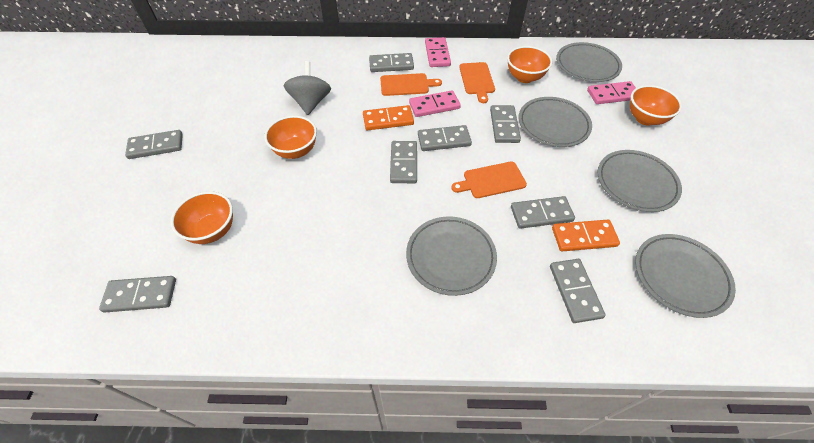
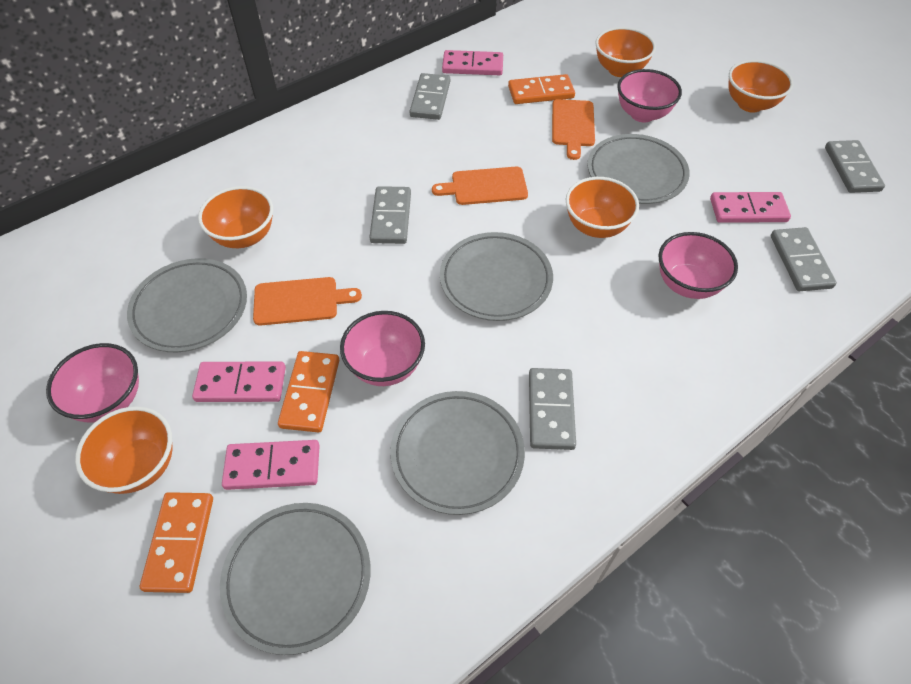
grey domino: [99,276,176,313] [125,130,183,159] [369,53,414,72] [390,141,417,183] [418,125,472,151] [490,105,521,143] [511,196,575,229] [550,259,606,323] = 8 -> [369,186,411,244] [410,73,450,120] [529,368,576,450] [771,227,837,291] [825,140,885,193] = 5
grey spinning top: [284,61,331,115] = 1 -> none = 0
orange bowl: [171,191,233,244] [264,116,317,159] [507,46,552,83] [630,85,682,126] = 4 -> [75,406,173,494] [198,186,273,248] [566,177,639,238] [595,27,656,77] [729,60,793,113] = 5
orange domino: [363,105,414,130] [552,220,620,251] = 2 -> [140,492,213,593] [278,351,339,433] [508,74,575,104] = 3
pink bowl: none = 0 -> [46,343,139,423] [340,311,425,386] [617,69,682,123] [658,232,738,299] = 4
pink domino: [409,90,461,117] [425,37,451,67] [587,81,636,104] = 3 -> [192,362,286,402] [222,440,320,490] [442,50,503,75] [710,192,791,223] = 4

